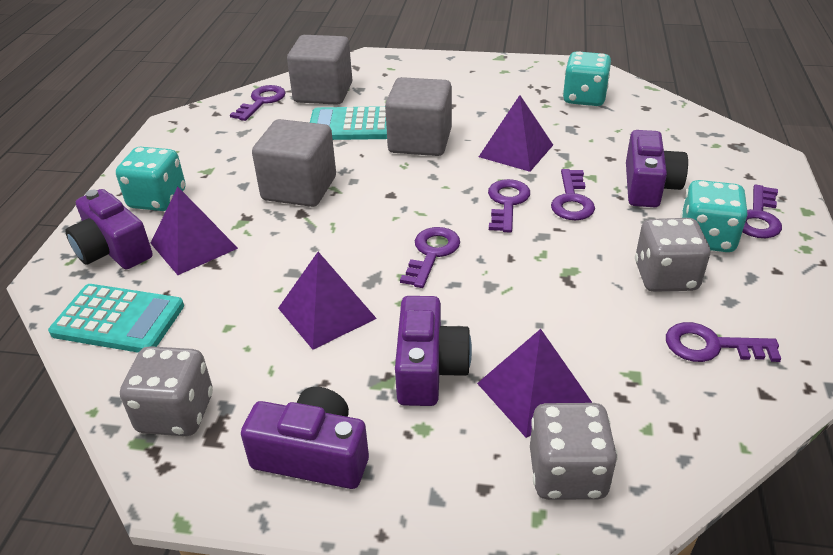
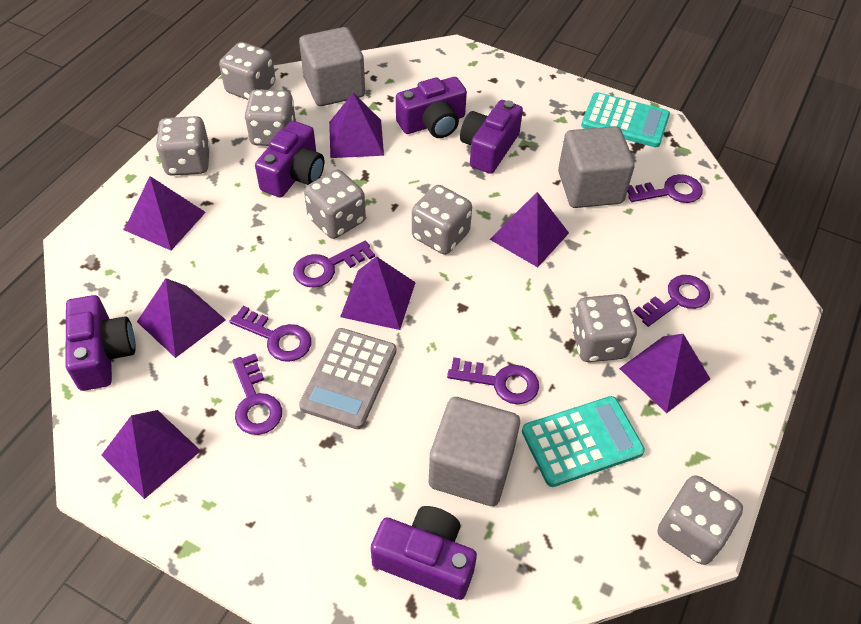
grey calculator: none = 0 -> [299,328,396,429] = 1
grey dice: [120,346,213,436] [530,403,618,500] [635,218,710,292] = 3 -> [156,116,210,176] [219,42,275,100] [244,89,296,146] [304,170,366,239] [412,185,472,255] [571,294,637,362] [658,475,743,565] = 7
purple camera: [65,189,153,269] [241,387,369,489] [395,296,472,406] [626,130,688,207] = 4 -> [65,295,136,391] [255,121,324,197] [371,506,477,600] [396,77,467,138] [460,100,523,174] = 5
purple pyramid: [151,187,238,275] [278,252,377,350] [477,329,592,438] [479,95,553,172] = 4 -> [101,410,201,499] [124,176,206,250] [137,278,226,358] [329,93,384,158] [340,256,416,330] [490,192,569,267] [619,334,710,413] = 7
turquoise dice: [116,147,186,211] [563,51,611,106] [680,180,748,252] = 3 -> none = 0

